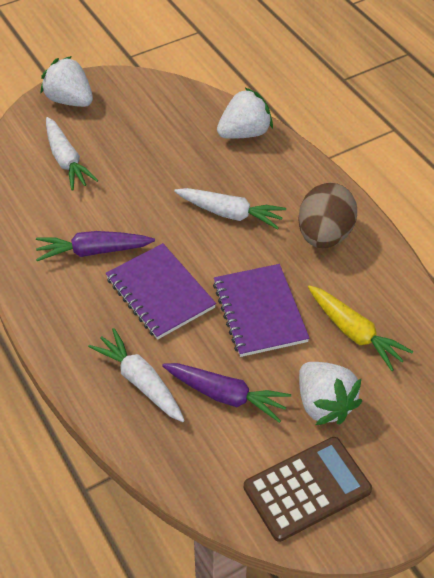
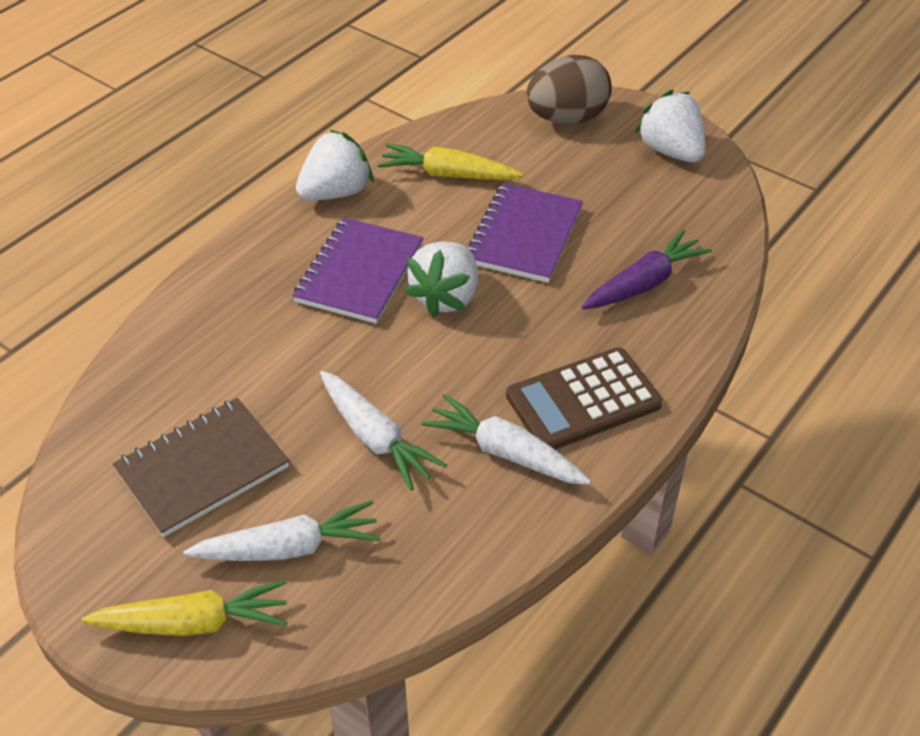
brown notebook: none = 0 -> [112,398,290,537] = 1
purple carrot: [36,231,155,261] [162,363,291,423] = 2 -> [582,229,712,309] = 1
yellow carrot: [308,285,413,371] = 1 -> [82,580,287,636] [378,143,523,180] = 2

